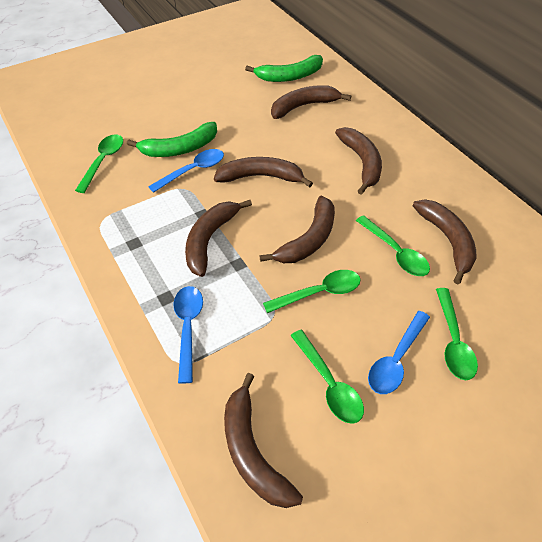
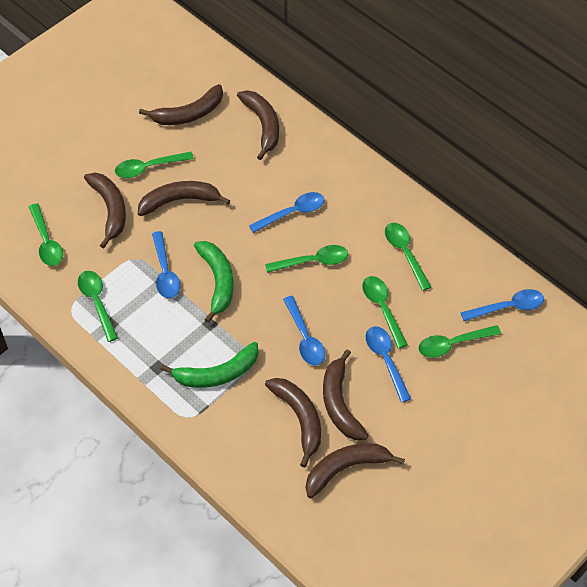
blue spoon: [148,149,224,193] [173,286,203,384] [368,311,430,394] = 3 -> [152,231,180,298] [249,192,325,233] [283,296,325,366] [366,326,411,403] [461,289,544,321] = 5
green spoon: [75,134,123,193] [263,270,361,313] [290,330,364,424] [356,215,430,276] [436,288,478,380] = 5 -> [29,203,63,266] [78,271,118,342] [115,152,194,178] [265,245,348,273] [362,276,408,349] [385,223,431,291] [418,325,501,358] = 7

